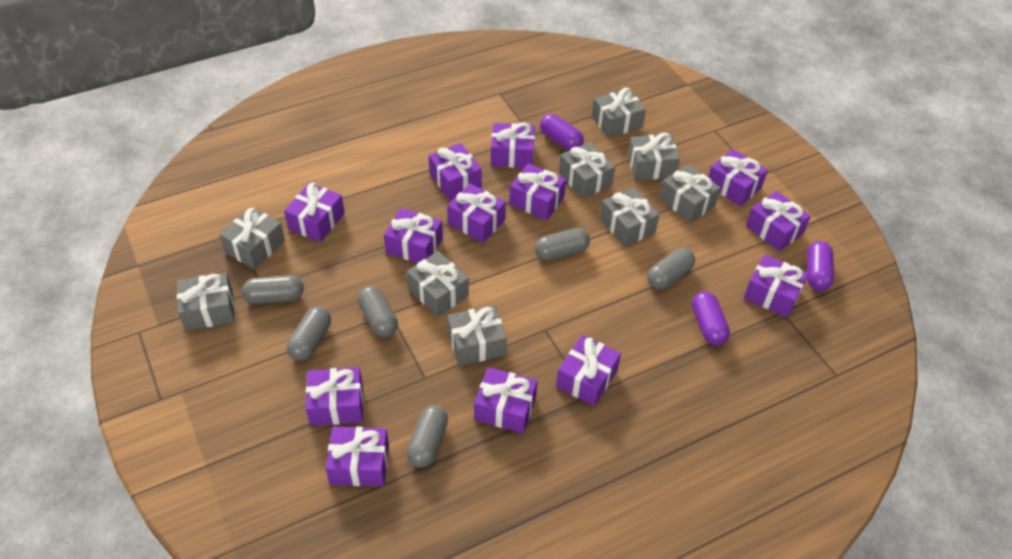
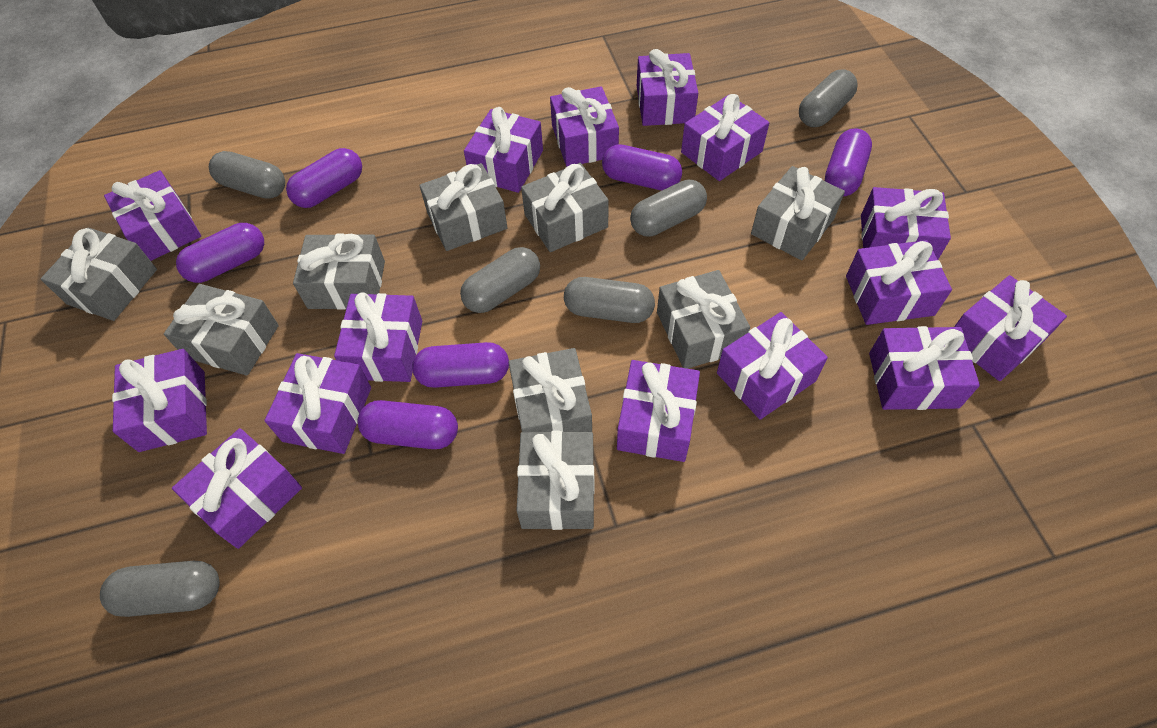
purple capsule: [540,114,584,151] [692,291,730,345] [807,241,834,291] = 3 -> [176,223,264,283] [286,148,362,208] [358,400,458,449] [412,342,509,388] [602,144,682,190] [825,128,872,196] = 6
purple gift: [284,183,345,242] [306,367,363,426] [325,427,389,486] [384,208,443,263] [429,143,482,200] [447,183,506,243] [474,367,537,434] [491,122,535,168] [509,164,566,220] [556,335,621,406] [708,149,768,206] [744,254,809,318] [746,191,811,251] = 13 -> [104,170,201,261] [112,349,207,452] [172,428,302,549] [264,353,371,454] [334,292,422,382] [464,107,543,193] [550,86,619,167] [617,360,700,462] [637,49,698,126] [681,94,769,181] [717,312,828,420] [846,240,952,325] [861,187,951,259] [869,326,980,410] [954,275,1067,381] = 15

